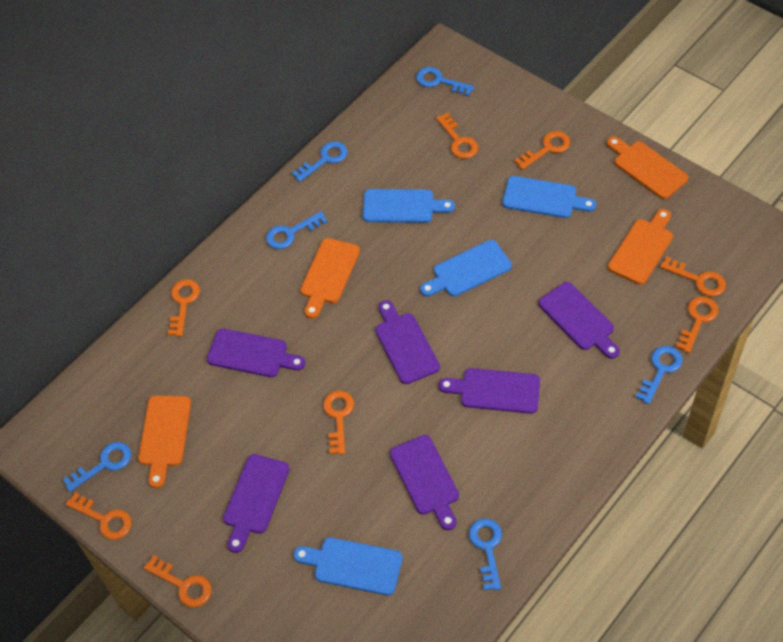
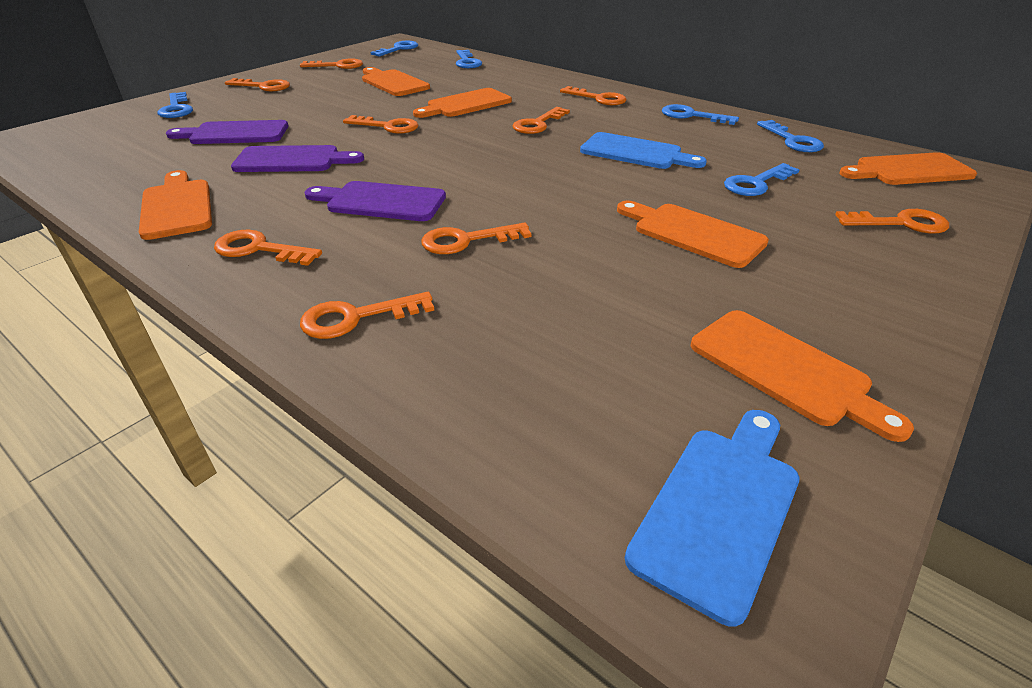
blue cutting board: [293,538,402,596] [362,189,455,223] [420,240,512,297] [502,176,596,218] = 4 -> [580,132,707,169] [625,410,800,627] = 2
orange cutting board: [138,395,191,488] [300,238,360,319] [607,136,688,199] [608,209,673,285] = 4 -> [139,170,212,240] [362,67,430,96] [413,88,512,118] [617,201,769,268] [691,310,914,442] [839,152,977,185] = 6
orange key: [66,492,132,540] [144,555,212,607] [168,279,200,337] [323,391,354,455] [436,113,478,159] [514,131,570,170] [660,256,726,297] [676,296,718,353] = 8 -> [214,230,322,266] [225,78,290,91] [300,58,363,69] [300,292,434,339] [343,115,418,134] [421,223,531,254] [513,107,570,134] [560,86,627,105] [835,209,949,233] = 9
purple cutting board: [207,328,306,377] [223,454,290,553] [375,300,440,384] [390,435,459,530] [438,368,540,414] [538,282,620,359] = 6 -> [166,120,288,144] [231,145,364,172] [304,181,446,221] = 3

